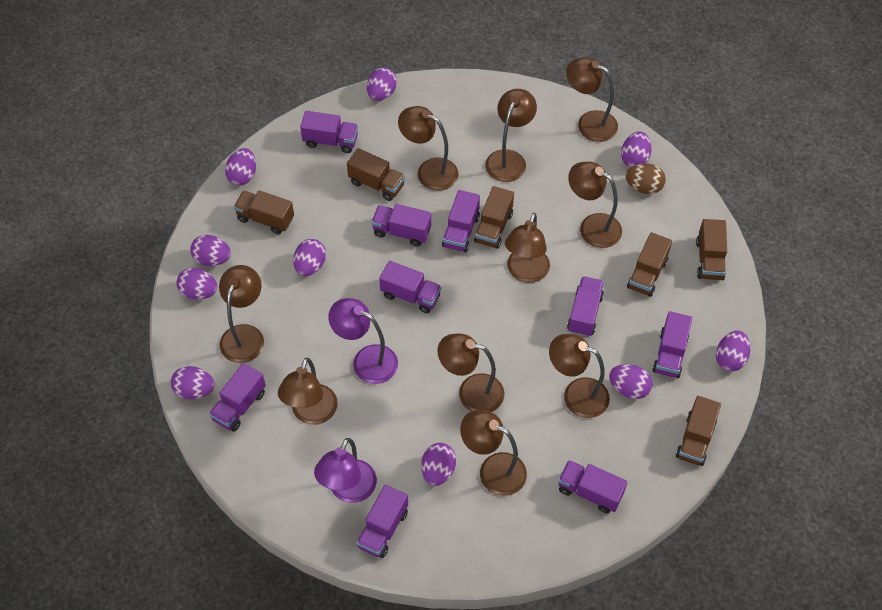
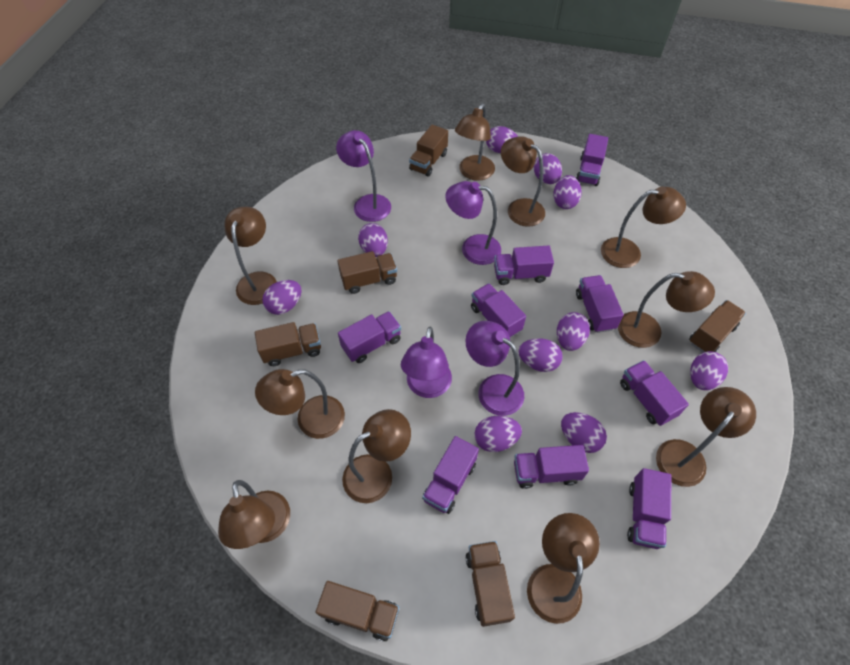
brown egg: [625,164,666,194] = 1 -> none = 0
purple lamp: [314,438,377,503] [328,298,398,384] = 2 -> [336,130,391,222] [401,327,452,398] [445,181,501,265] [466,321,524,416] = 4

